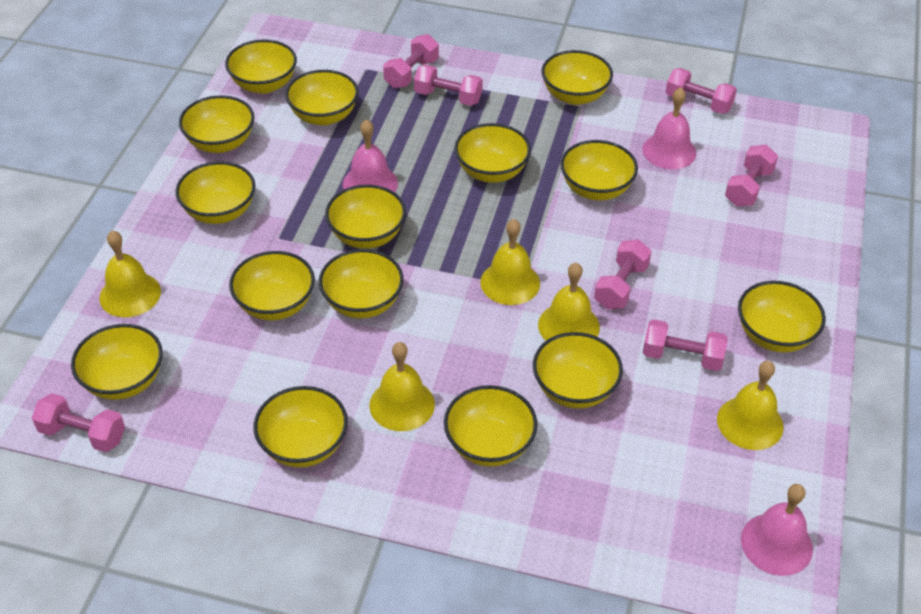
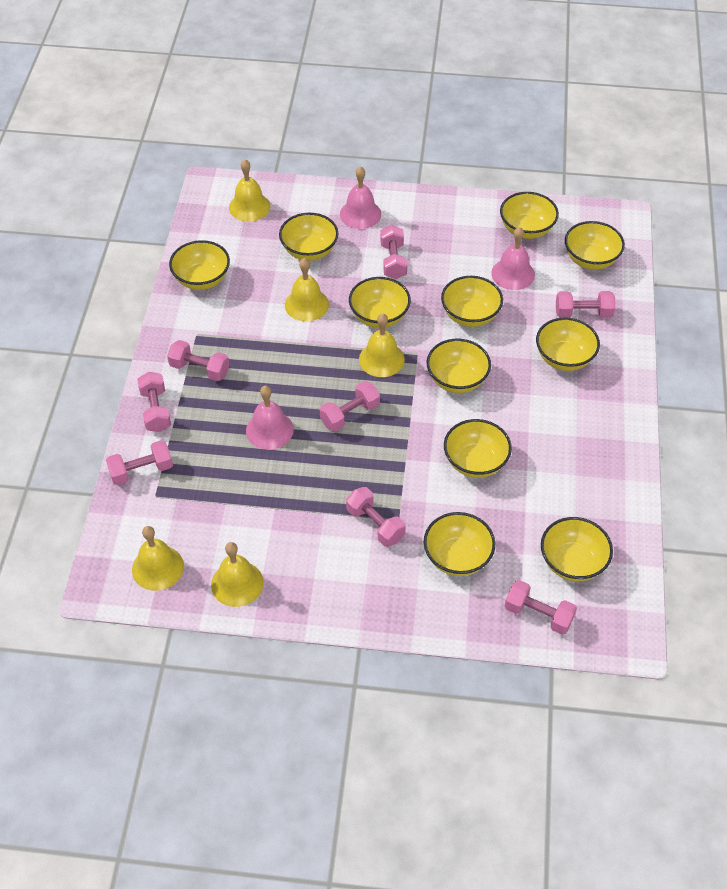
pink dumbbell: [32,393,125,452] [383,34,439,88] [414,64,483,106] [594,240,652,309] [643,319,728,371] [666,68,737,114] [725,145,778,207] = 7 -> [106,440,173,485] [137,372,171,432] [167,340,230,381] [320,381,380,431] [346,487,406,547] [380,225,407,279] [505,580,577,635] [556,291,615,318] = 8
yellow bowl: [71,324,163,400] [175,162,255,224] [179,95,254,153] [225,40,297,94] [229,251,315,320] [253,386,348,468] [285,70,358,126] [319,249,403,318] [325,185,406,249] [444,385,537,467] [454,123,531,183] [533,332,623,409] [542,50,613,105] [560,140,638,200] [738,281,826,353] = 15 -> [169,240,230,290] [279,213,338,261] [349,277,411,328] [424,512,495,576] [427,339,491,393] [441,276,503,327] [444,419,512,478] [500,192,559,239] [536,317,600,371] [541,517,613,581] [565,221,625,270] = 11

